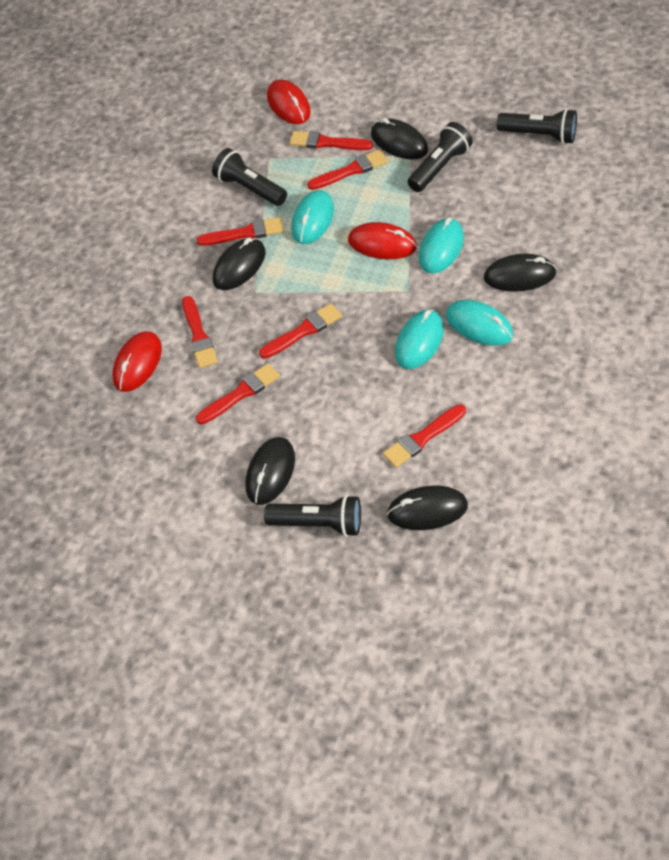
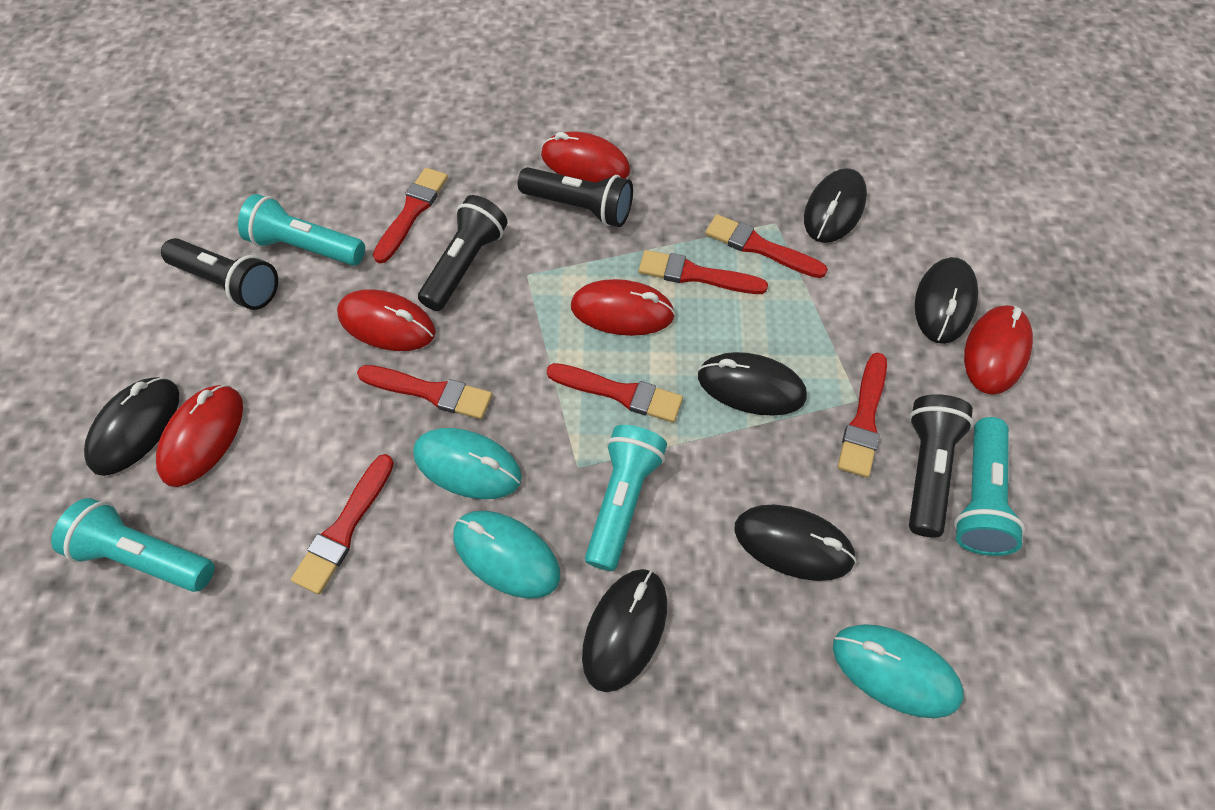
black mouse: [213,237,266,290] [245,437,295,505] [371,118,428,159] [387,485,468,530] [484,254,557,292] = 5 -> [84,377,179,476] [582,569,667,692] [698,352,807,416] [734,505,857,581] [804,168,867,243] [915,257,978,344] = 6
red mouse: [112,331,162,392] [267,80,311,124] [348,222,417,259] = 3 -> [156,384,243,487] [337,289,436,351] [541,132,630,183] [571,279,675,336] [964,305,1033,395] = 5
turquoise flashlight: none = 0 -> [51,498,215,592] [238,194,365,266] [585,425,667,571] [954,417,1025,556] = 4
turquoise mouse: [291,190,334,244] [395,309,444,369] [419,218,464,273] [446,300,513,346] = 4 -> [413,428,522,499] [453,511,560,599] [833,624,964,718] = 3

